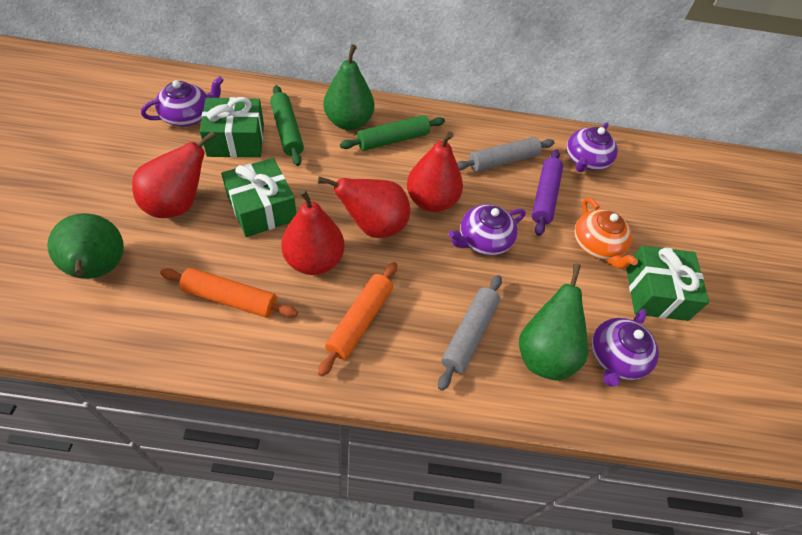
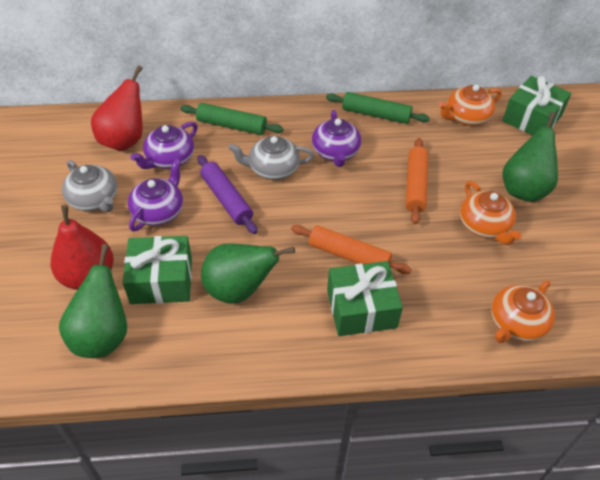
grey rolling pin: [438,275,502,391] [457,137,555,172] = 2 -> none = 0
grey teapot: none = 0 -> [62,160,117,212] [228,136,314,180] = 2
orange teapot: [574,198,638,269] = 1 -> [438,85,501,126] [460,181,522,245] [491,280,555,343] = 3
purple teapot: [141,76,224,127] [449,204,526,256] [567,122,618,172] [592,309,659,387] = 4 -> [128,159,183,232] [130,122,198,169] [312,110,361,167] = 3
red pear: [132,131,216,218] [281,189,344,275] [318,177,410,238] [407,131,463,212] = 4 -> [51,205,114,290] [91,65,143,151] = 2

